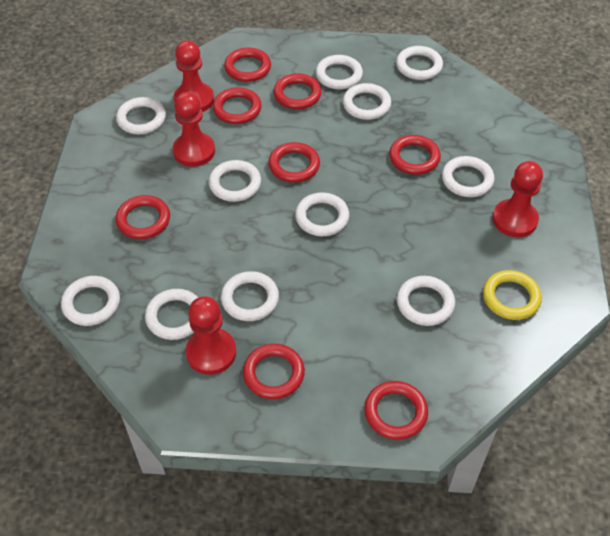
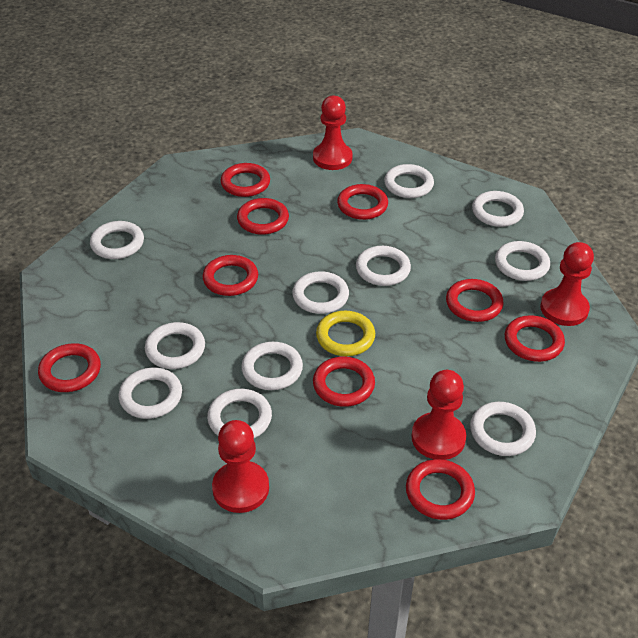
red ring: [116,195,170,239] [213,87,262,124] [224,47,271,82] [243,344,305,399] [268,142,320,183] [273,73,322,109] [364,381,428,440] [389,135,441,175] = 8 -> [38,343,101,392] [203,255,258,296] [221,163,270,197] [237,198,289,235] [313,356,375,407] [337,184,388,220] [406,459,475,520] [446,279,504,322] [505,315,565,362] = 9

